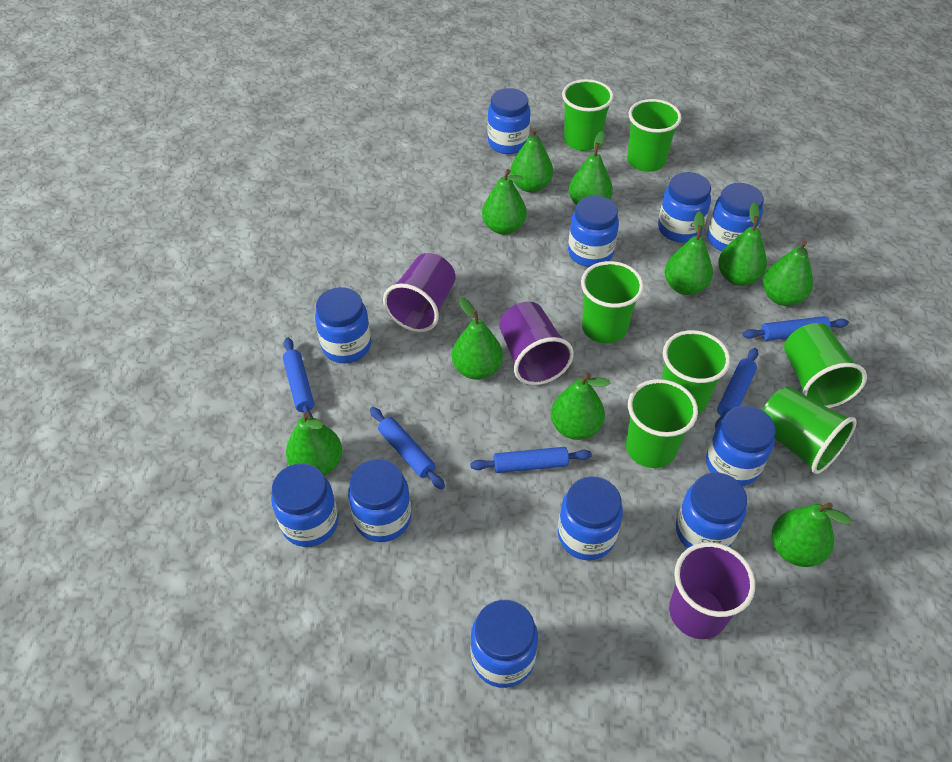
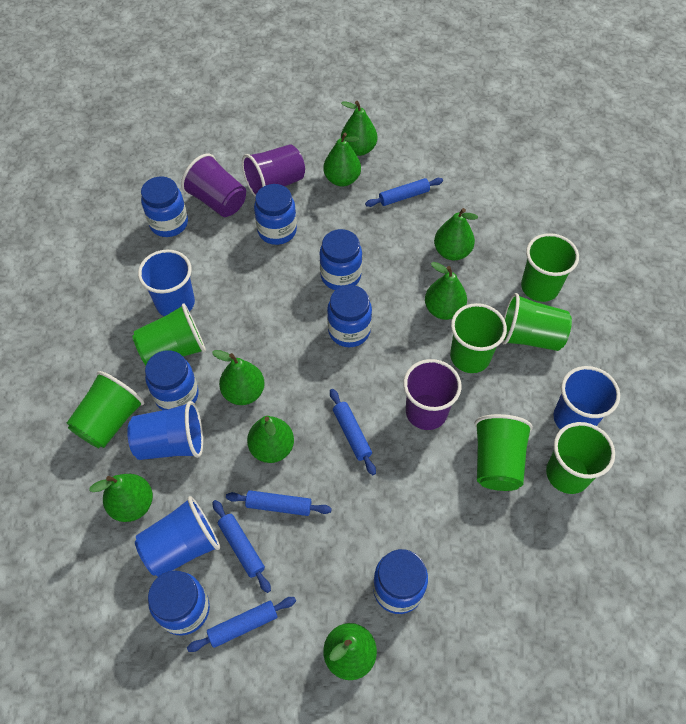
blue cup: none = 0 -> [127,401,203,460] [135,496,220,577] [138,250,195,316] [553,366,620,429] = 4
blue jar: [271,463,338,547] [315,287,371,363] [348,459,411,542] [470,600,538,688] [488,88,530,154] [558,476,623,560] [568,196,619,267] [658,172,711,242] [676,472,747,548] [706,406,776,486] [707,183,764,251] = 11 -> [141,176,188,237] [145,350,199,410] [148,570,210,636] [254,184,297,245] [320,229,362,290] [327,285,372,347] [373,549,428,614] = 7
green pear: [286,412,342,475] [452,297,503,380] [482,169,527,235] [510,128,553,192] [551,373,611,440] [569,131,613,205] [665,211,713,295] [718,202,767,286] [763,241,813,306] [772,502,851,567] = 10 -> [89,474,153,522] [212,350,265,405] [247,416,294,463] [323,133,361,187] [323,623,377,680] [341,101,377,156] [425,262,467,320] [434,208,478,260] = 8

